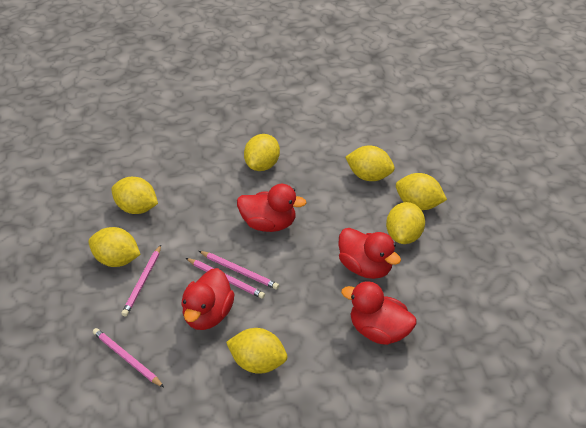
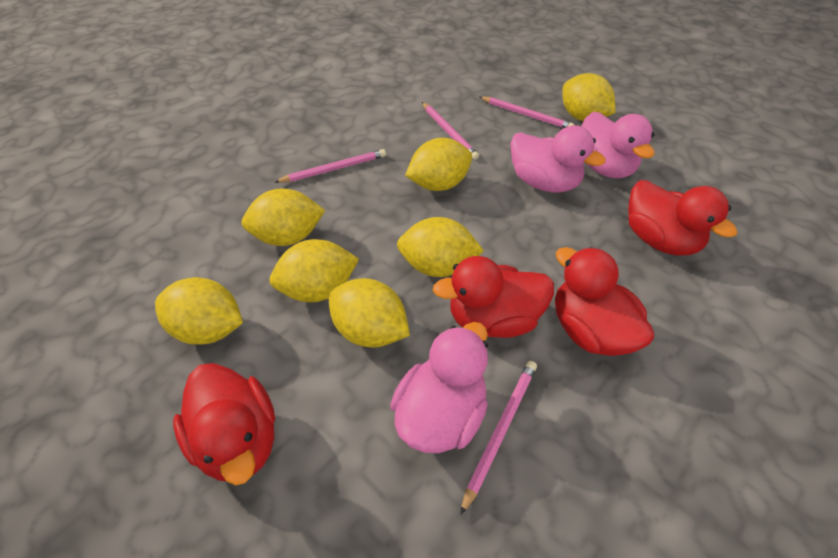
pink duck: none = 0 -> [390,322,488,453] [510,125,606,193] [581,111,655,178] = 3

